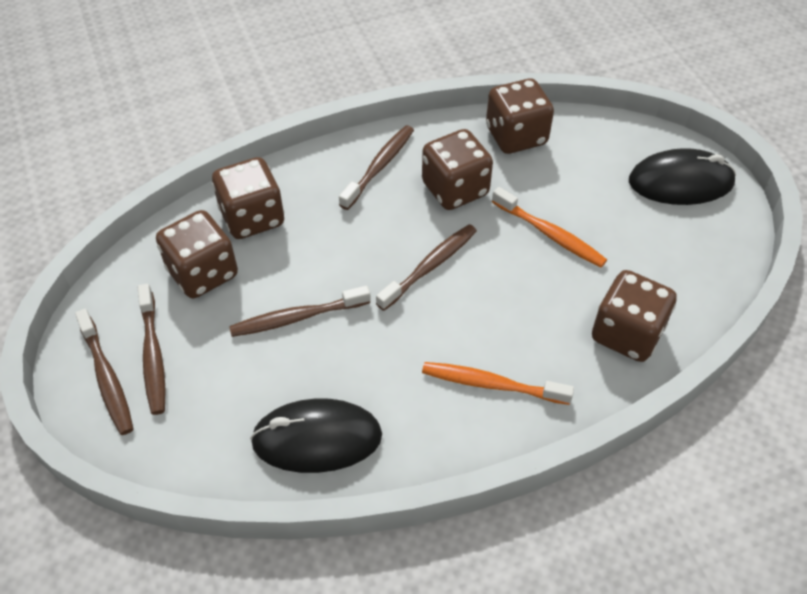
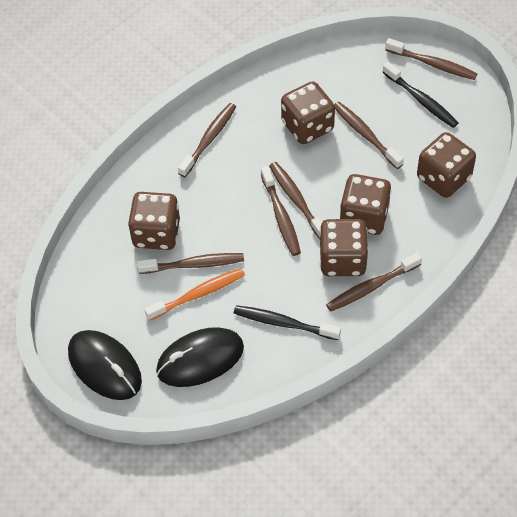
black toothbrush: none = 0 -> [234,305,341,340] [382,62,459,128] = 2
brown toothbrush: [75,309,134,435] [138,284,166,415] [229,286,371,337] [339,125,414,210] [376,224,477,311] = 5 -> [137,253,244,274] [178,103,236,177] [261,166,301,256] [269,162,322,239] [326,253,422,312] [334,102,404,169] [385,38,478,80] = 7
orange toothbrush: [422,362,574,405] [492,187,607,268] = 2 -> [144,268,245,321] = 1

